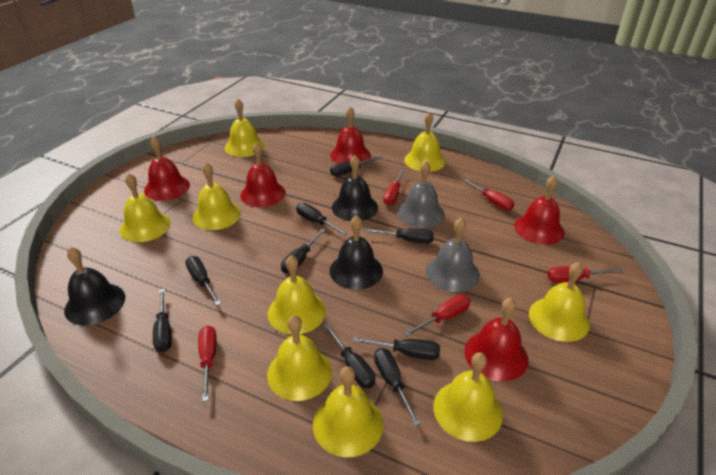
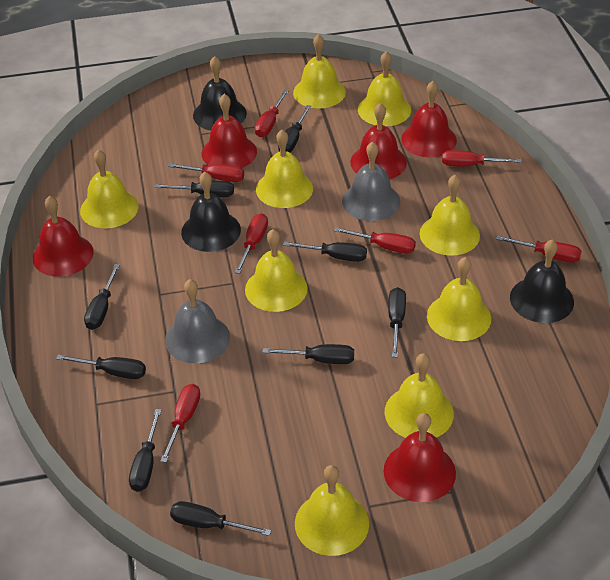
red screwdriver: [198,326,217,402] [383,169,405,206] [404,295,471,337] [462,179,514,211] [547,266,623,283] = 5 -> [160,384,200,463] [167,163,244,182] [235,213,268,274] [255,90,289,137] [333,227,416,254] [442,150,521,166] [496,235,581,263] = 7

